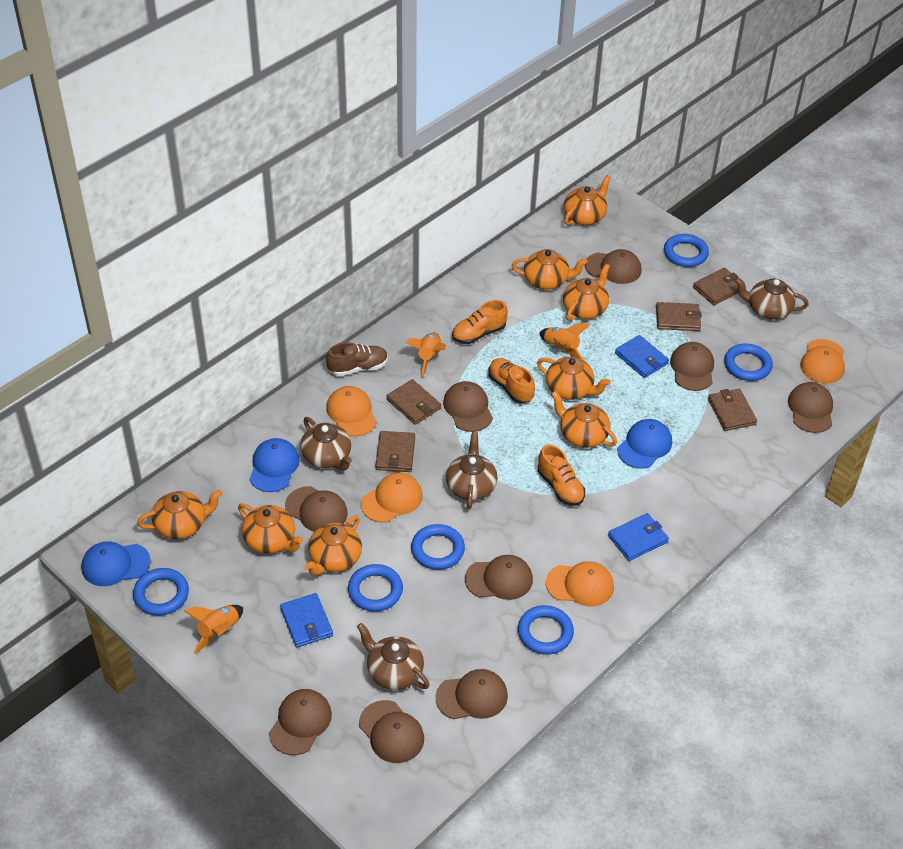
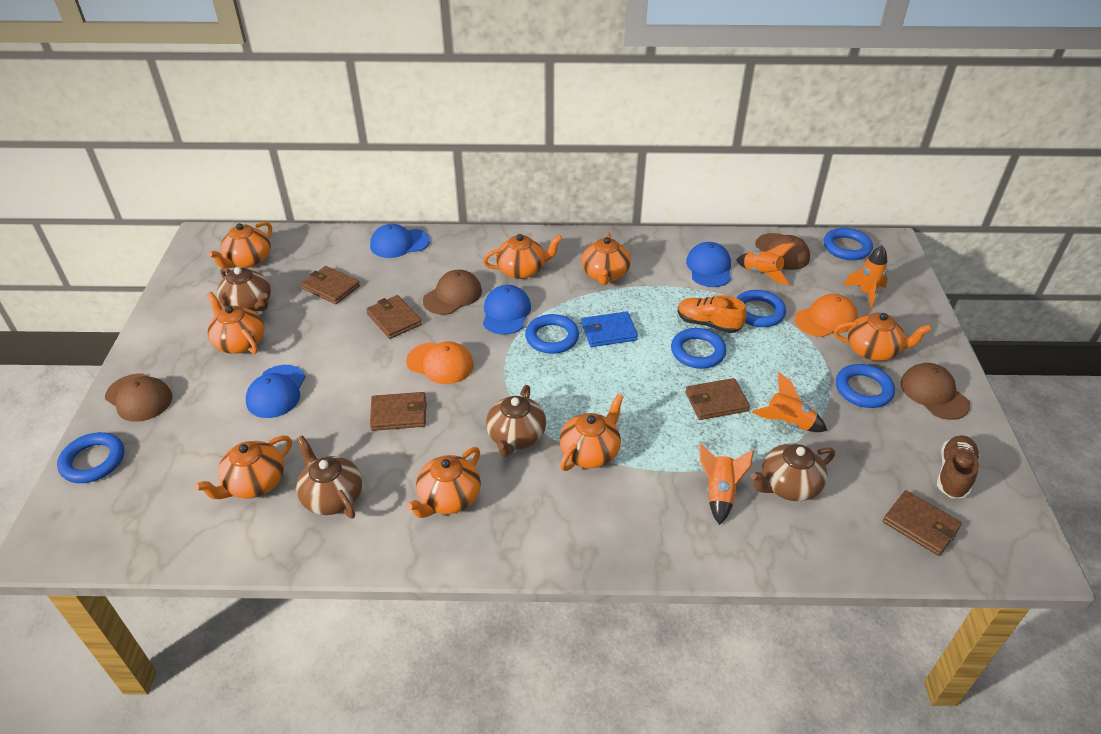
blue cap: [81,542,151,586] [249,438,300,492] [617,419,672,469] = 3 -> [246,365,305,418] [370,224,430,258] [483,285,531,335] [686,242,731,287] = 4
blue wallet: [280,593,333,648] [608,513,669,561] [615,335,669,378] = 3 -> [581,311,638,347] = 1
brown cap: [269,689,332,755] [285,486,348,532] [359,700,424,763] [436,669,508,719] [443,381,493,432] [465,555,533,600] [585,249,641,284] [670,342,714,391] [788,382,833,433] = 9 -> [105,373,172,422] [423,270,482,315] [755,233,810,270] [900,363,970,420] = 4
orange cap: [326,386,377,437] [361,473,423,523] [546,561,614,607] [800,339,845,384] = 4 -> [406,342,474,384] [795,294,858,337] = 2
orange rocket: [184,605,243,654] [406,333,446,377] [539,323,590,361] = 3 -> [699,443,754,525] [736,243,795,285] [752,372,827,432] [843,245,888,309] = 4
orange shoe: [452,300,508,344] [488,358,535,403] [538,444,585,506] = 3 -> [678,295,747,333] = 1

